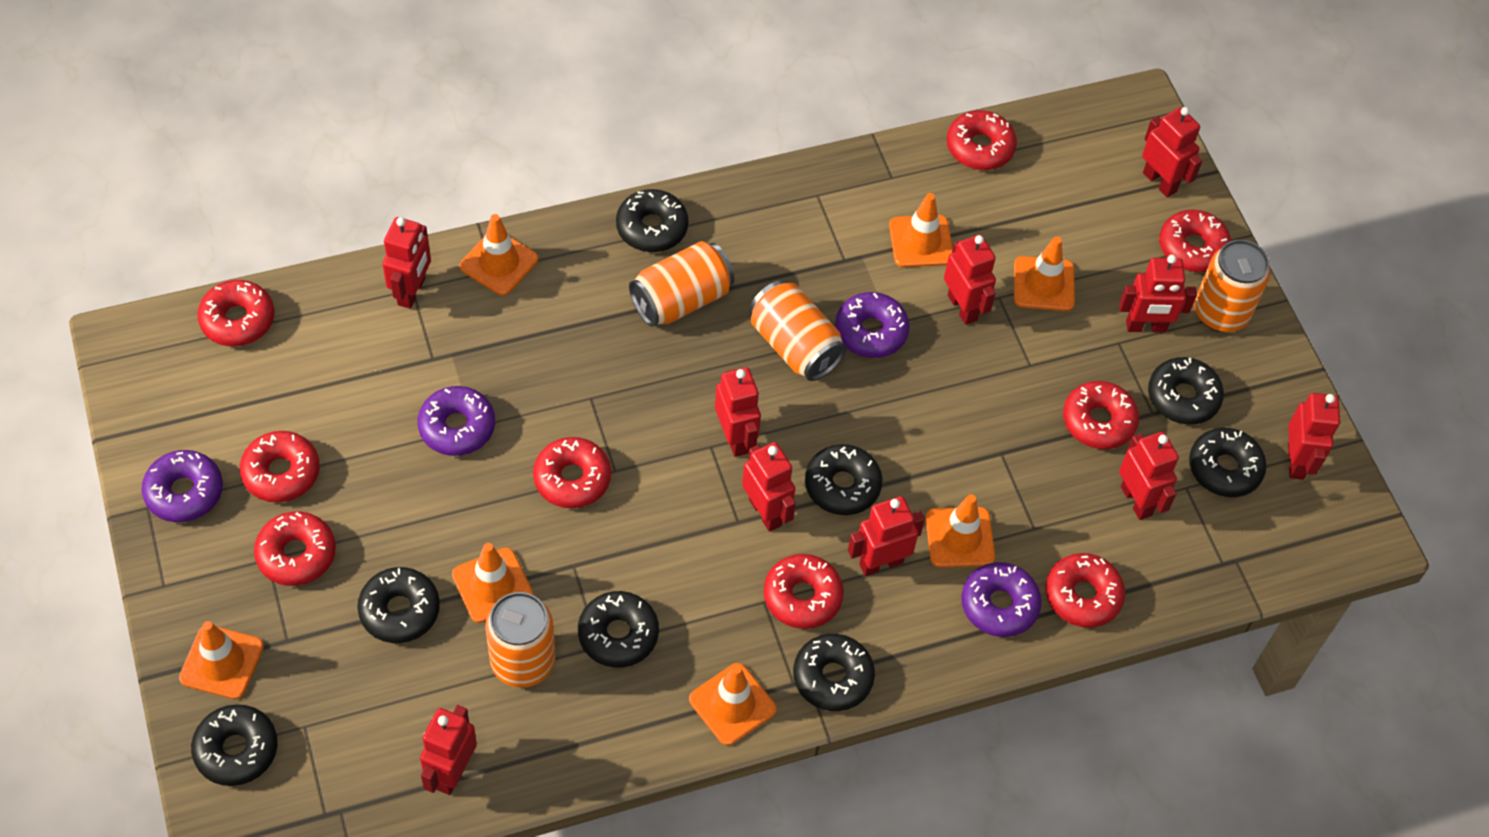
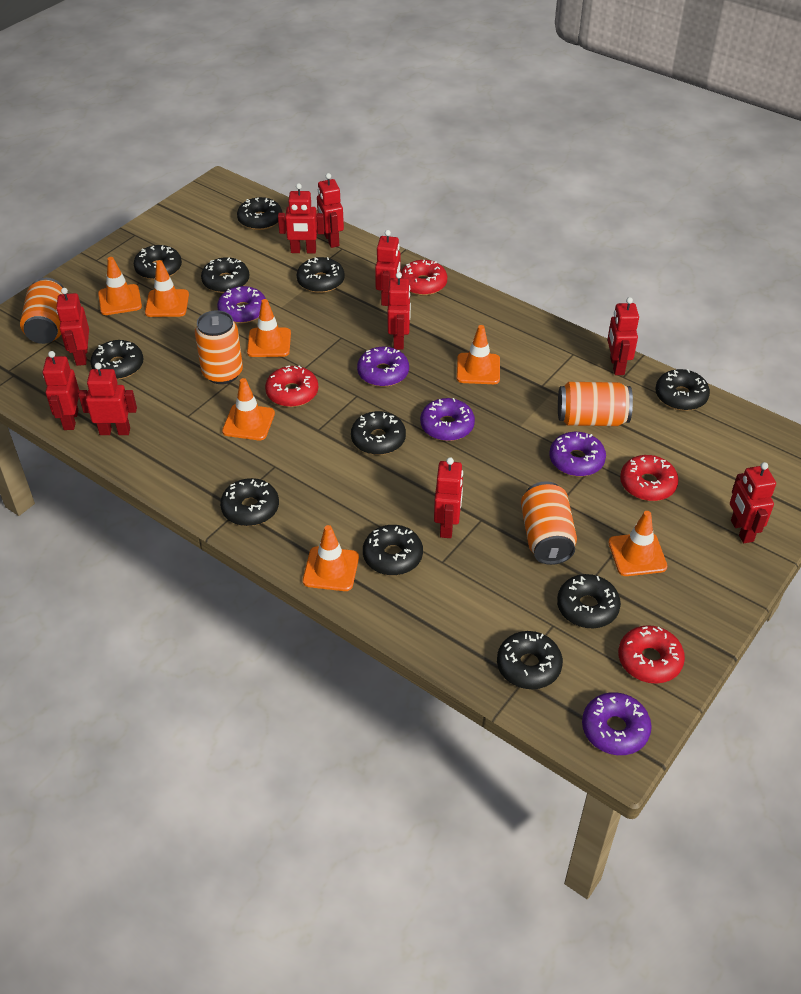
black donut: [191,704,278,786] [357,567,440,643] [578,591,659,668] [616,189,688,252] [793,634,875,711] [805,444,883,515] [1148,357,1224,425] [1189,428,1267,497] = 8 -> [90,340,143,380] [134,245,182,280] [201,257,249,293] [220,478,279,526] [237,197,282,230] [297,257,345,293] [351,411,406,455] [363,525,423,575] [497,631,563,689] [557,574,621,628] [655,369,710,411] = 11
purple donut: [142,450,223,522] [418,386,495,456] [835,292,910,358] [961,562,1042,637] = 4 -> [217,286,266,323] [357,347,409,387] [420,398,475,441] [549,432,606,477] [582,692,652,755] = 5
red donut: [197,280,275,346] [240,431,320,503] [254,512,336,586] [533,437,611,508] [764,554,844,629] [947,110,1017,170] [1045,553,1125,628] [1063,381,1139,449] [1159,210,1231,272] = 9 -> [265,366,318,407] [401,260,447,296] [618,625,685,684] [620,455,679,501] = 4

